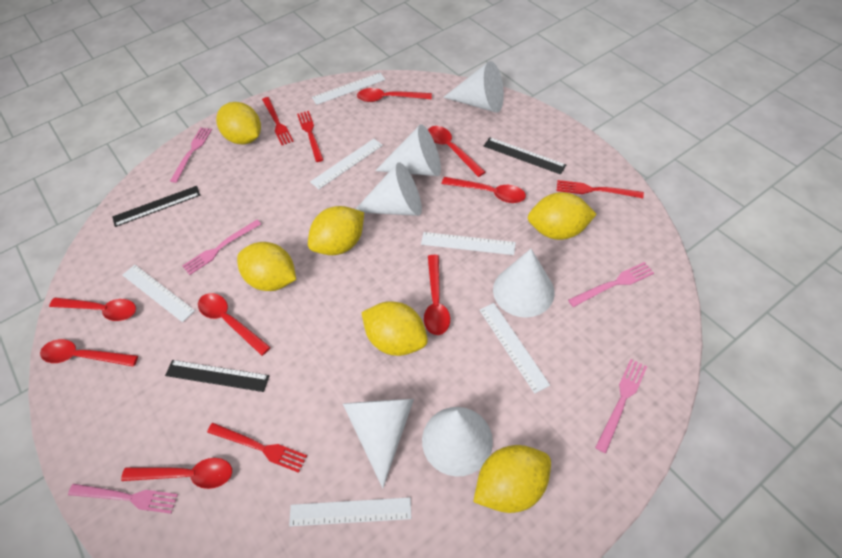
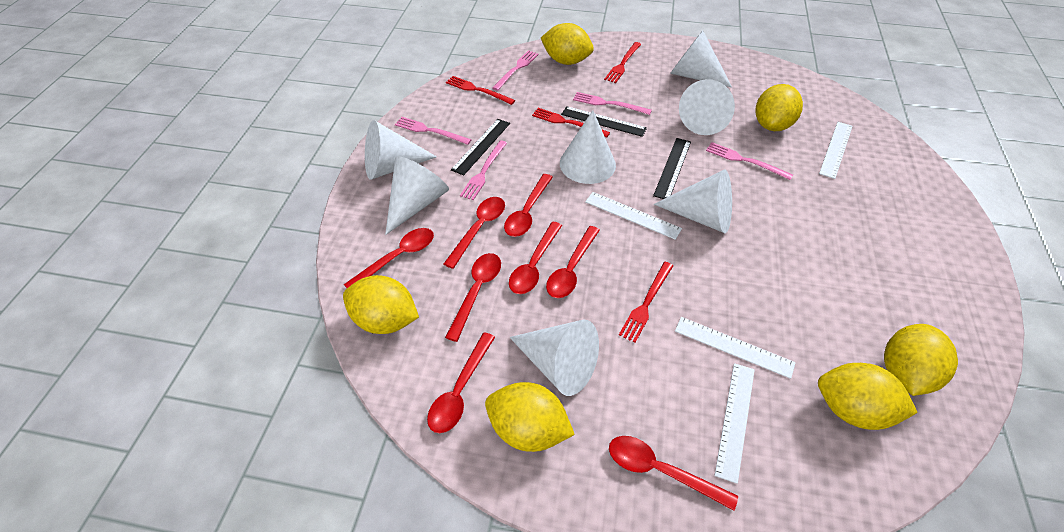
white cone: [343,399,414,488] [356,162,422,216] [375,124,441,176] [422,407,493,477] [443,61,504,113] [493,249,554,318] = 6 -> [365,120,437,180] [385,156,449,235] [509,320,599,396] [560,110,616,184] [654,170,732,233] [670,30,732,87] [679,79,735,135] = 7
white ruler: [123,265,195,322] [289,497,411,526] [310,139,383,189] [312,73,385,105] [421,232,516,255] [480,303,550,394] = 6 -> [585,192,682,240] [675,317,796,379] [715,363,755,484] [819,122,853,179] = 4

